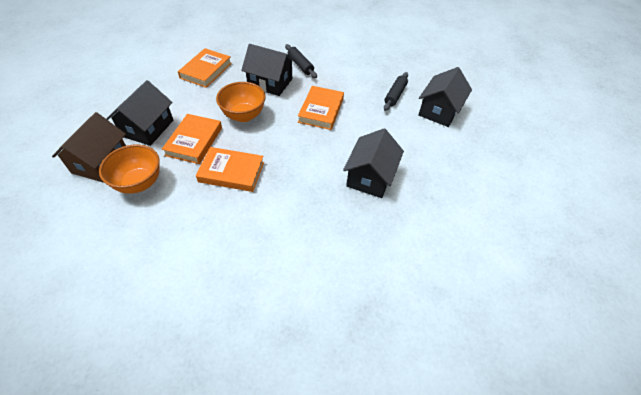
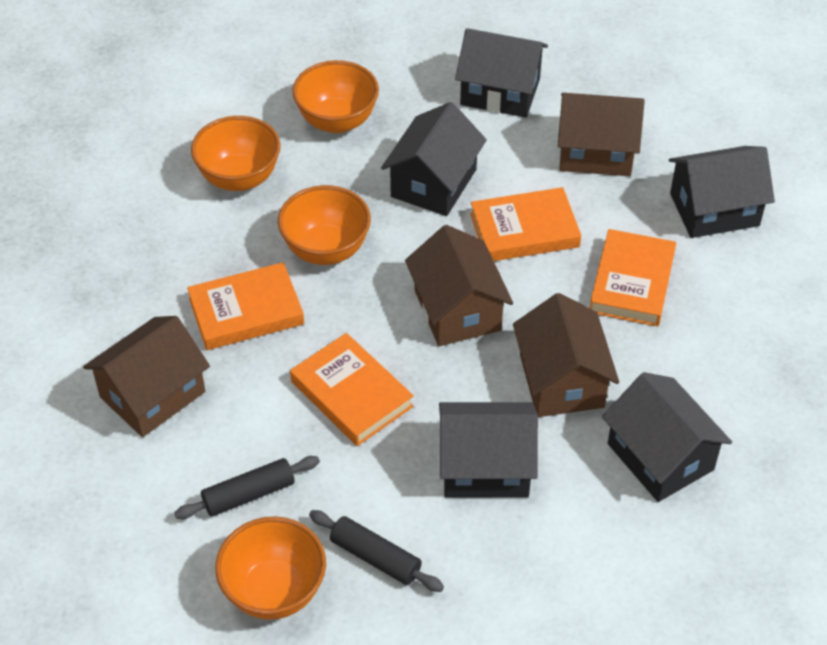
black house: [106,80,173,146] [241,44,295,96] [343,129,404,198] [418,67,472,127] = 4 -> [381,102,487,216] [439,402,538,497] [455,28,548,118] [602,372,732,502] [669,146,775,238] = 5
brown house: [52,112,126,183] = 1 -> [83,316,210,437] [405,225,513,346] [513,293,619,417] [558,93,645,176] = 4
orange bowl: [99,145,160,194] [216,82,266,122] = 2 -> [191,116,281,191] [215,516,326,620] [278,185,371,265] [292,60,379,133] = 4

